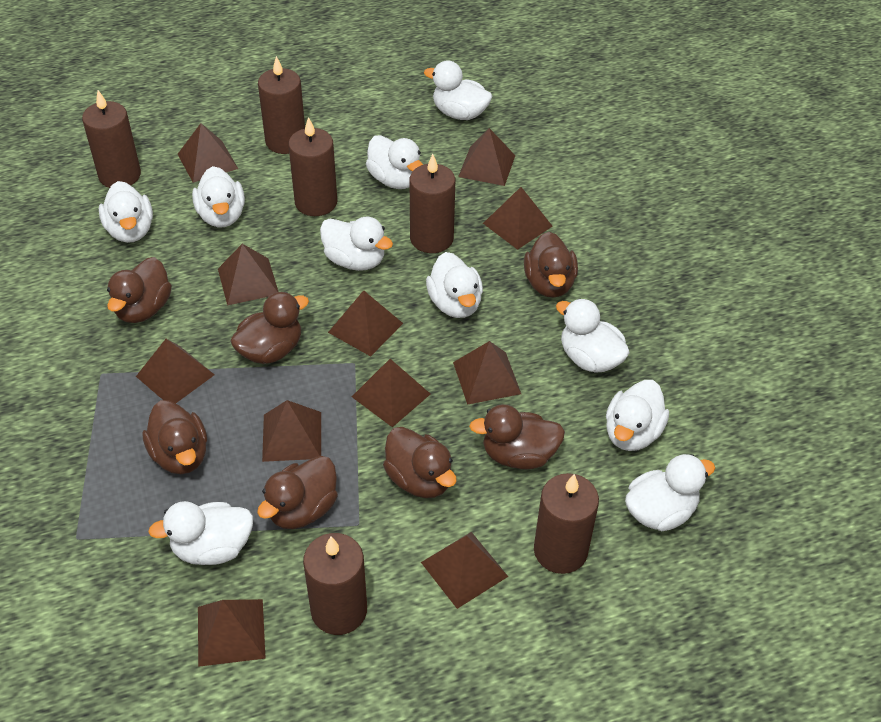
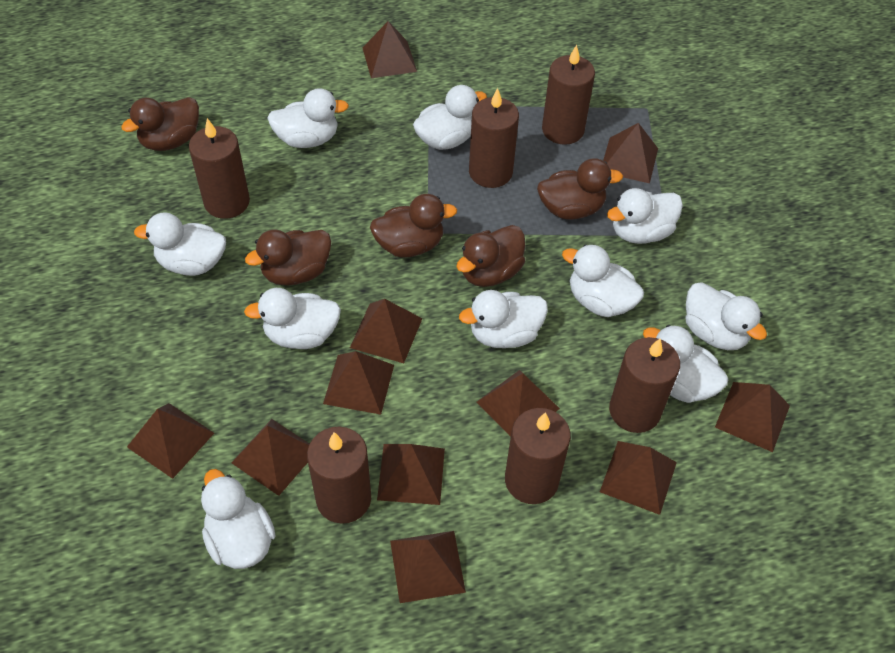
brown duck: [107,257,172,323] [142,400,207,474] [230,292,309,364] [257,456,338,529] [383,427,457,498] [469,404,565,469] [524,232,578,298] = 7 -> [121,97,199,151] [245,230,331,286] [370,194,457,258] [456,225,525,287] [537,158,623,220] = 5

